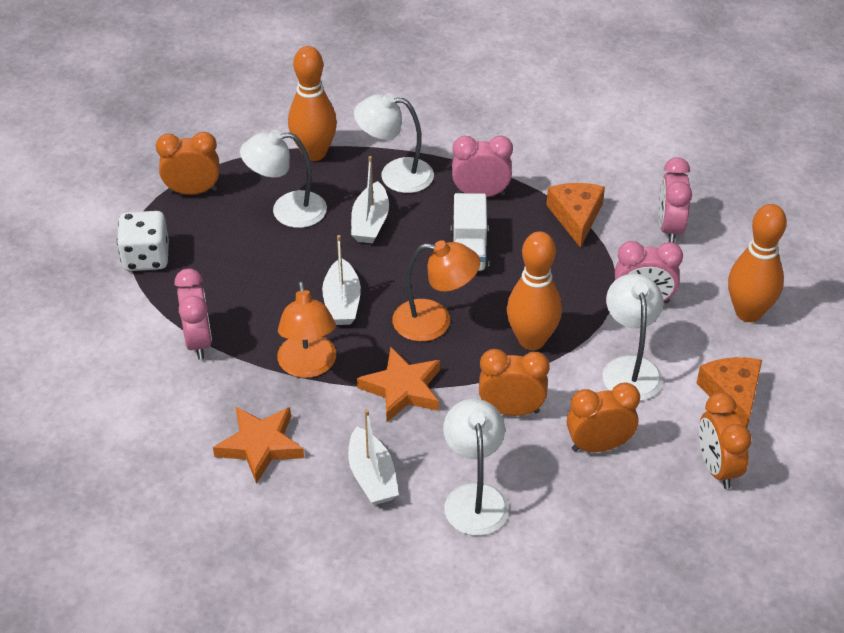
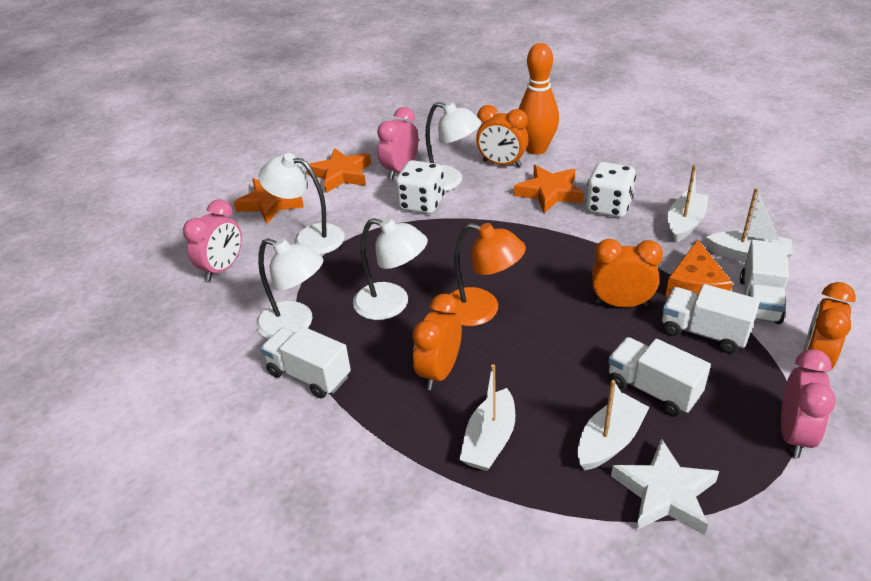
orange bowling pin: [288,46,337,161] [507,231,562,350] [728,204,787,322] = 3 -> [519,43,559,155] = 1
orange cheese: [546,183,605,248] [697,357,762,428] = 2 -> [665,240,733,297] = 1
orange lamp: [277,281,336,378] [392,240,480,342] = 2 -> [450,223,526,326] = 1
orange star: [213,407,304,484] [357,347,440,422] = 2 -> [234,178,304,224] [307,148,371,193] [514,165,584,213] = 3
pink clock: [175,268,212,359] [452,136,513,197] [615,241,683,303] [659,157,692,243] = 4 -> [183,199,242,281] [377,107,419,179] [781,349,836,458] = 3
white boat: [322,235,361,325] [348,409,399,505] [351,156,389,244] = 3 -> [459,364,515,471] [577,380,650,471] [668,164,709,243] [706,188,793,261] = 4
white dice: [117,211,169,271] = 1 -> [396,160,445,214] [586,162,636,218] = 2
white star: none = 0 -> [611,438,719,535] = 1
white truck: [451,193,489,272] = 1 -> [261,326,351,398] [608,337,711,417] [662,284,760,354] [740,240,789,324] = 4

